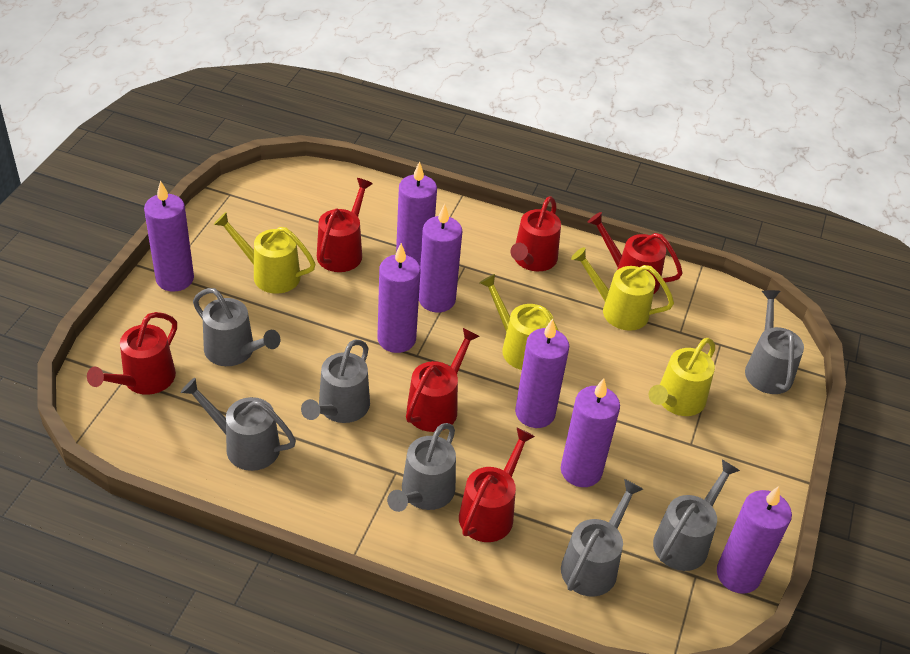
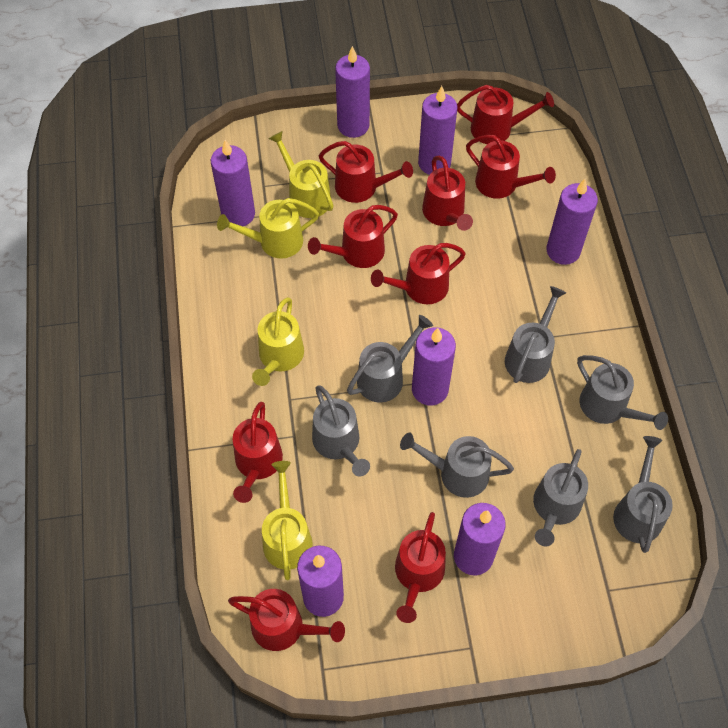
red watering can: [87,312,177,395] [317,178,373,272] [406,328,480,432] [459,427,535,542] [510,196,561,271] [587,212,683,294] = 6 -> [228,589,345,651] [233,402,283,503] [308,205,398,268] [319,141,413,203] [371,243,466,304] [395,512,446,623] [422,156,473,231] [457,85,554,144] [466,135,556,199] = 9

